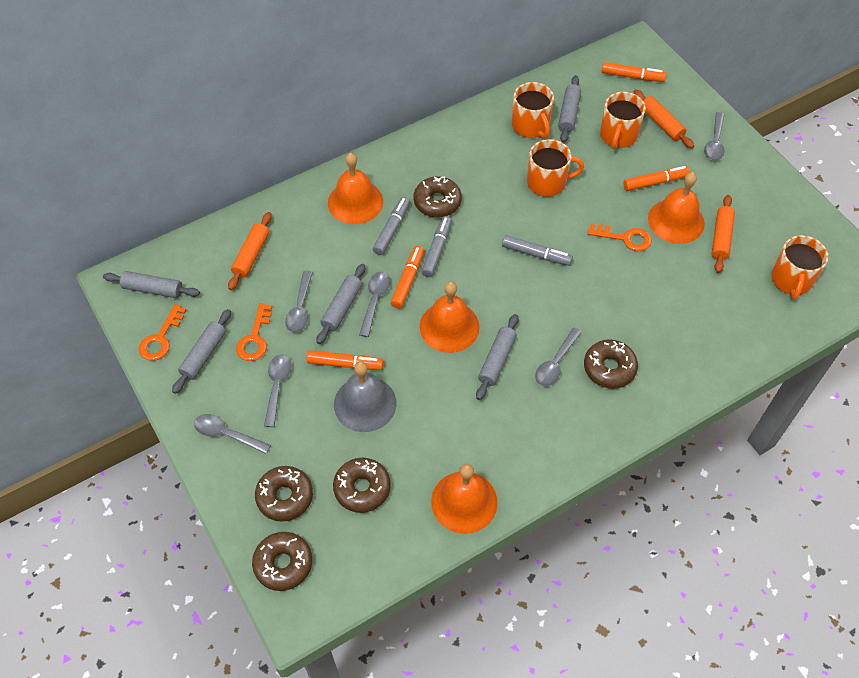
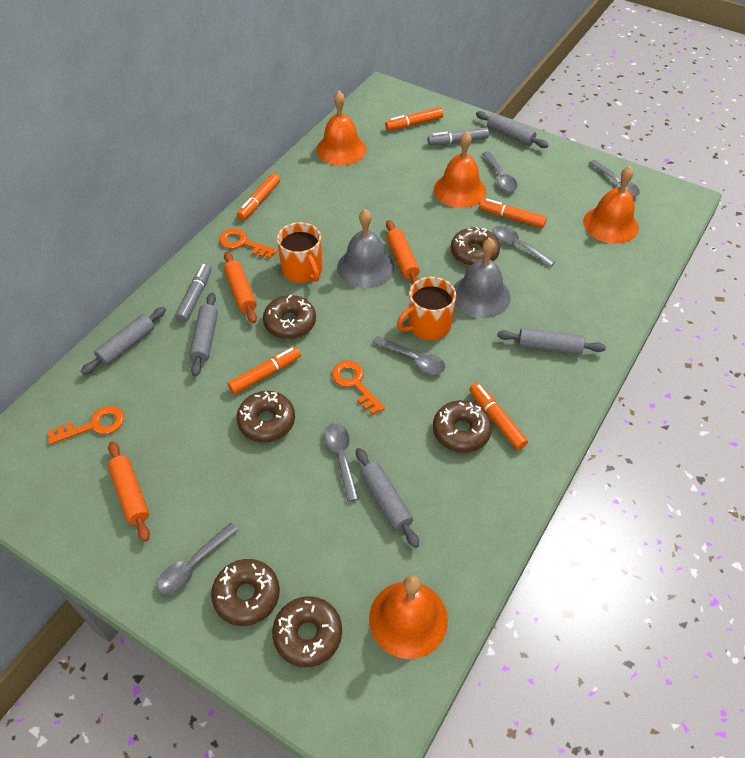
brown donut: [252,532,312,591] [255,466,313,521] [333,458,391,513] [414,176,462,217] [584,339,638,389] = 5 -> [211,559,280,626] [236,391,295,442] [263,295,316,339] [272,596,342,667] [433,400,492,453] [451,227,500,266] = 6
grey bell: [334,361,396,432] = 1 -> [337,209,394,288] [454,238,511,318] = 2
grey marker: [373,197,410,255] [421,216,452,277] [502,235,573,266] = 3 -> [175,263,212,323] [428,127,489,146] = 2
orange marker: [307,350,384,370] [391,246,424,309] [601,62,666,82] [623,166,690,191] = 4 -> [228,347,301,394] [237,173,280,220] [385,107,443,131] [469,383,528,450] [479,199,547,228] = 5
orange mug: [512,82,554,139] [527,139,584,197] [600,92,646,149] [771,235,828,300] = 4 -> [277,222,322,283] [397,277,456,340] = 2

